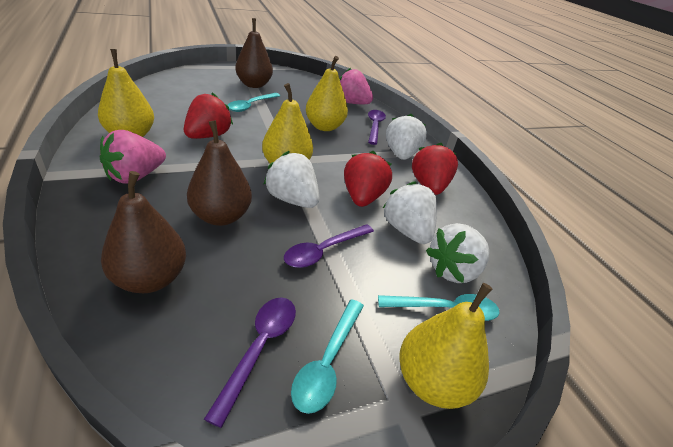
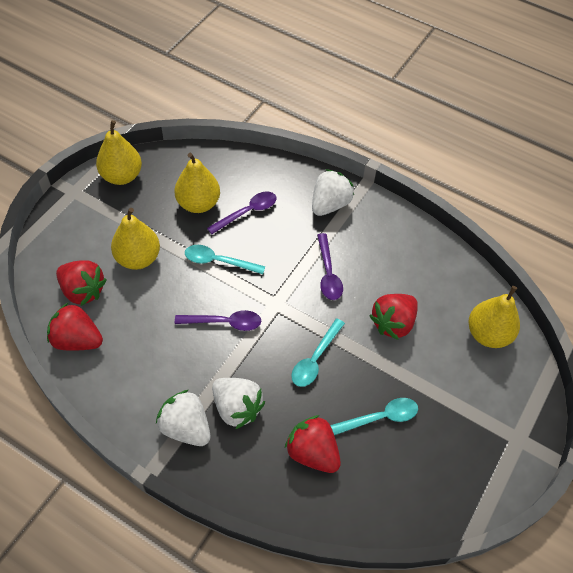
brown pear: [101,171,186,293] [187,120,252,226] [235,18,273,88] = 3 -> none = 0
pink strawberry: [100,130,166,184] [339,68,373,104] = 2 -> none = 0
red strawberry: [184,93,233,139] [344,151,392,207] [412,143,458,195] = 3 -> [47,303,103,351] [56,260,107,306] [285,415,341,473] [369,294,418,340] = 4
white strawberry: [263,151,319,208] [383,181,437,244] [386,114,427,160] [426,223,489,283] = 4 -> [156,390,210,446] [212,378,265,429] [312,169,354,216] = 3

